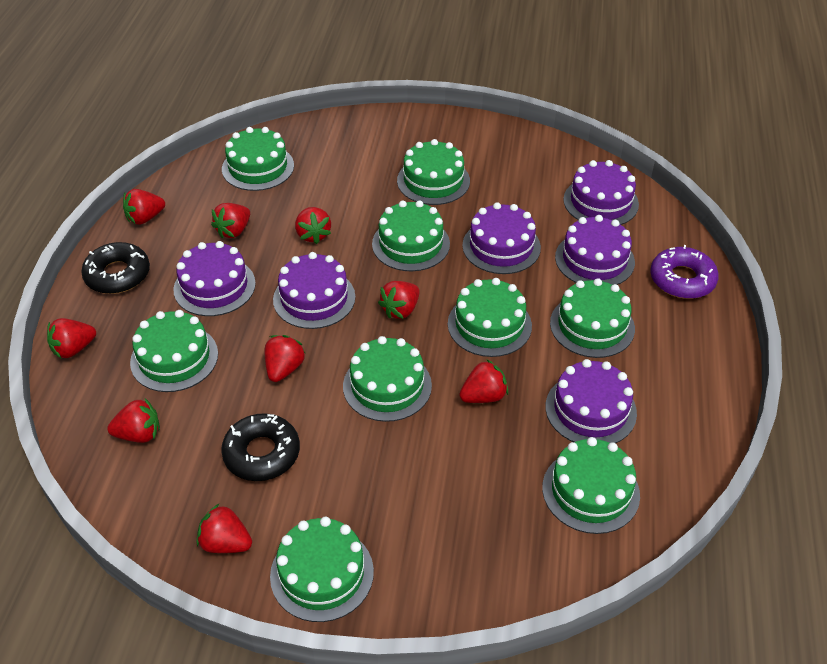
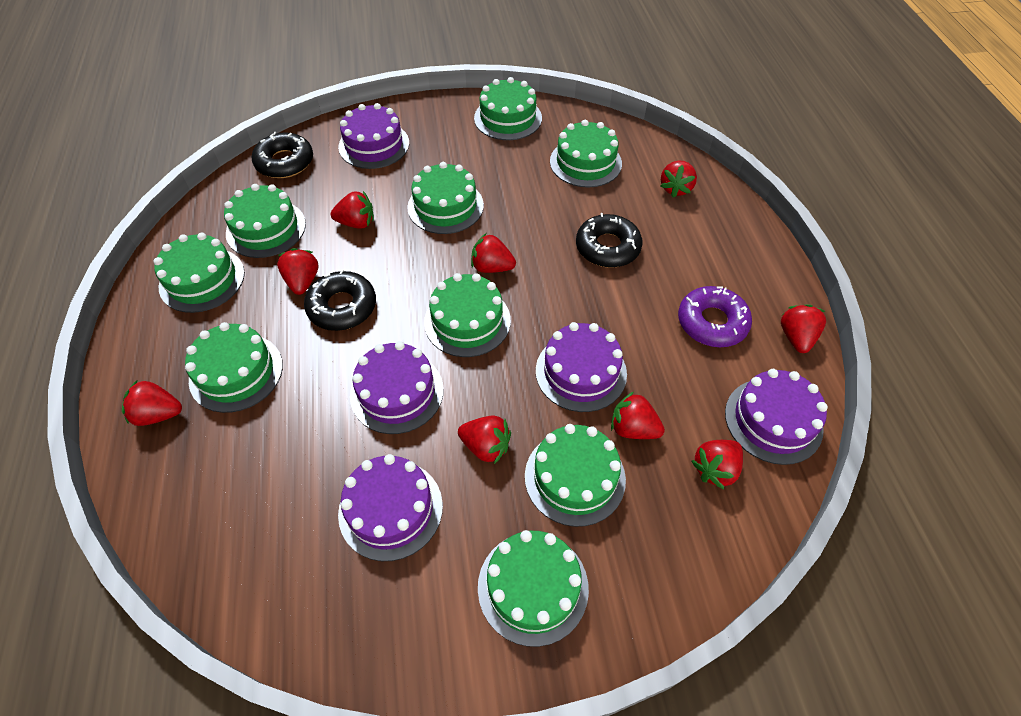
black donut: [81,242,150,294] [221,413,300,481] = 2 -> [252,132,313,178] [304,269,376,331] [576,213,643,268] = 3
purple cake: [173,241,256,316] [273,252,355,329] [462,202,541,274] [546,359,637,443] [555,215,635,285] [563,160,639,225] = 6 -> [338,103,409,169] [338,454,443,561] [350,341,444,434] [536,322,627,412] [725,369,828,465] = 5

